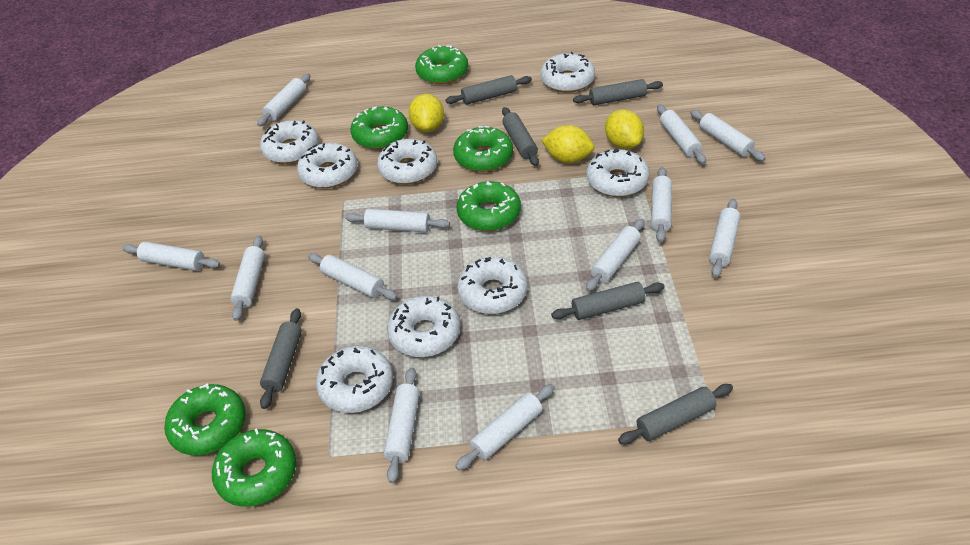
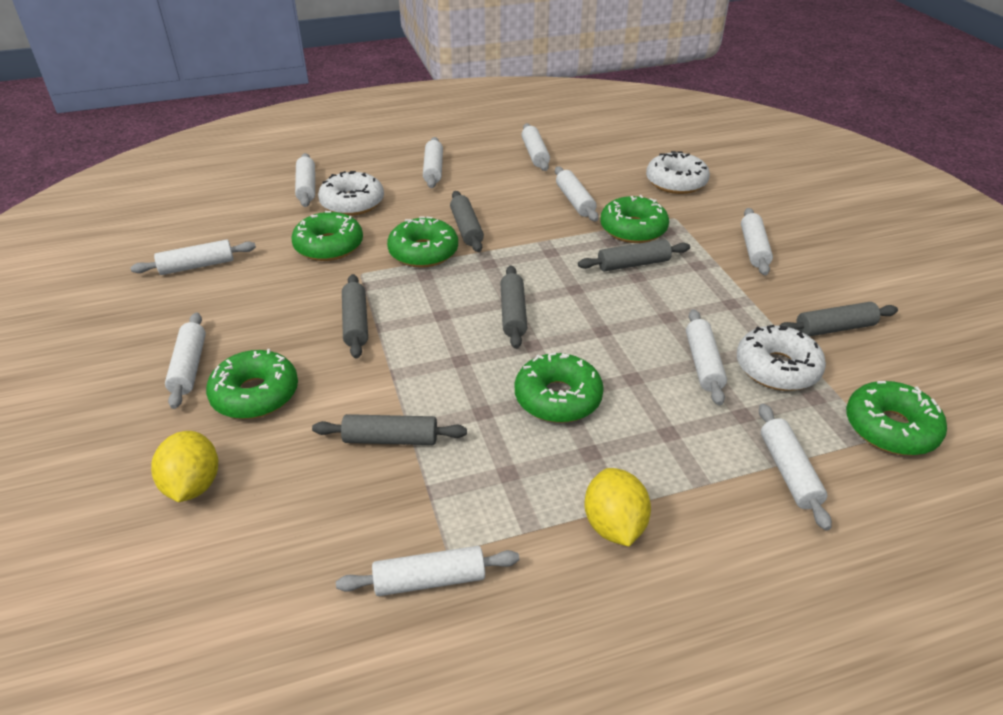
white donut: [260,120,319,164] [297,143,358,188] [316,346,393,413] [377,139,437,184] [387,296,460,357] [457,257,527,314] [540,52,595,93] [586,149,650,197] = 8 -> [318,171,384,216] [646,151,710,194] [737,325,826,391] = 3
white rolling pin: [122,242,220,271] [230,236,265,321] [257,74,311,126] [308,253,398,300] [345,209,450,232] [384,368,420,483] [455,384,555,470] [586,219,645,292] [651,167,672,243] [657,104,706,164] [690,110,766,161] [709,199,740,278] = 12 -> [130,239,256,275] [165,313,206,409] [295,153,315,207] [336,546,519,596] [423,137,443,188] [521,123,550,171] [555,166,599,222] [686,309,727,406] [741,208,773,275] [759,404,832,530] = 10
yellow lemon: [408,94,444,132] [541,125,595,163] [605,109,644,149] = 3 -> [151,431,218,502] [584,468,651,546] = 2

